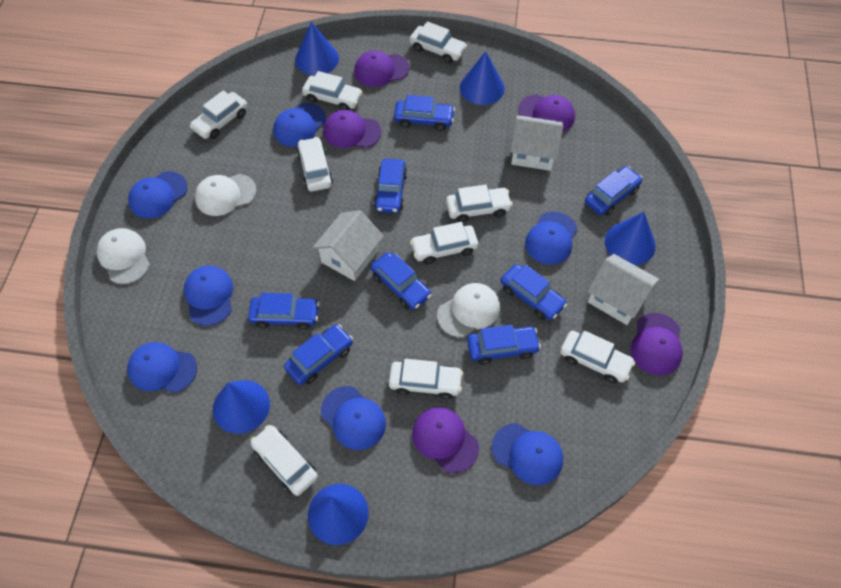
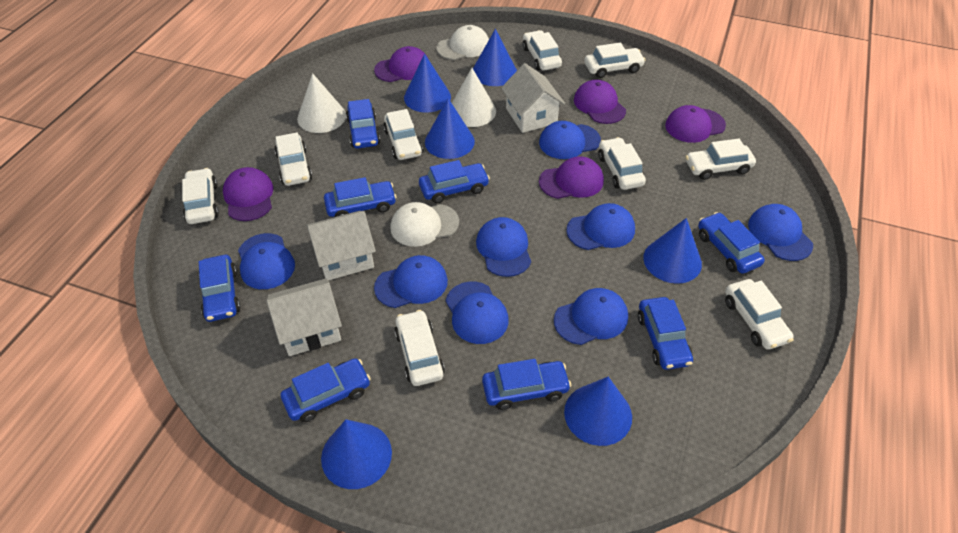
blue cap: [127,342,197,393] [128,171,188,219] [184,266,233,326] [273,103,326,147] [321,386,386,450] [492,423,563,485] [525,212,577,265] = 7 -> [238,233,295,289] [374,255,448,308] [446,282,509,344] [476,217,531,277] [539,121,601,159] [554,288,628,345] [566,203,635,250] [748,204,813,261] = 8
blue cone: [213,380,270,434] [295,22,339,75] [308,484,369,545] [460,51,505,105] [605,212,656,265] = 5 -> [321,419,392,489] [404,54,451,113] [425,98,475,159] [473,29,517,86] [564,377,632,446] [643,218,702,284] = 6
white cap: [97,228,150,284] [195,174,257,216] [437,283,500,337] = 3 -> [390,202,459,247] [437,25,489,60] = 2
white cone: none = 0 -> [297,73,346,133] [452,68,496,127] = 2

